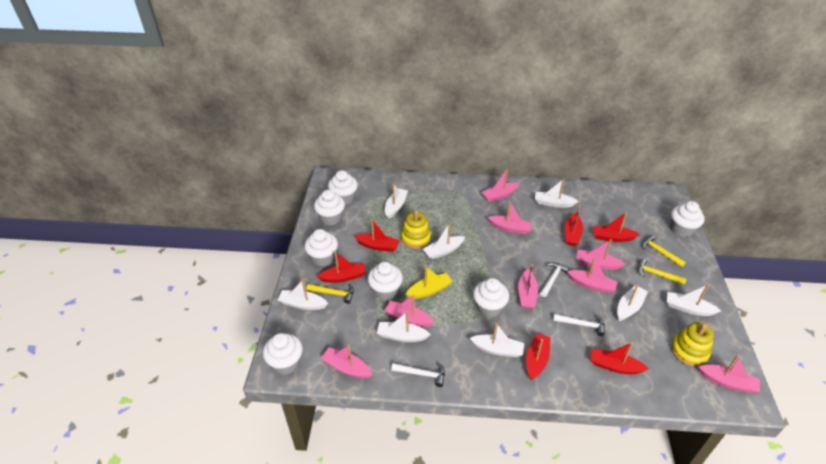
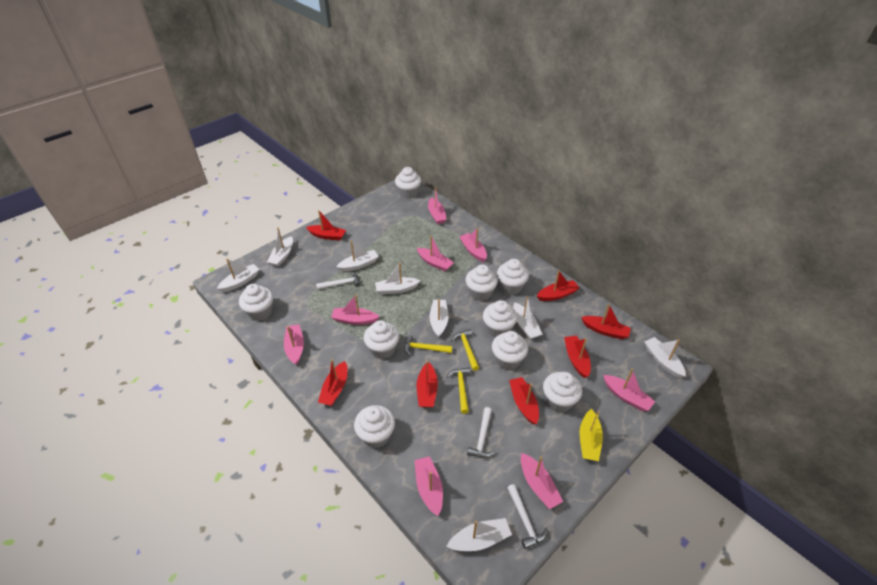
red boat: [317,252,366,283] [354,219,400,252] [526,333,551,380] [565,205,583,246] [591,342,649,374] [593,212,640,242] = 6 -> [306,210,346,241] [318,359,348,406] [417,361,438,407] [509,377,539,425] [537,270,580,301] [564,335,591,378] [581,303,631,339] = 7
white cupcake: [263,333,303,375] [304,229,338,266] [314,190,345,225] [328,170,358,205] [368,262,403,300] [473,278,509,318] [671,201,705,237] = 7 -> [239,284,273,321] [354,405,395,448] [364,320,399,359] [395,167,421,199] [466,265,498,301] [483,300,517,337] [492,331,528,370] [497,259,529,295] [543,372,582,412] = 9
yellow stacking toy: [401,210,431,249] [671,322,714,366] = 2 -> none = 0

